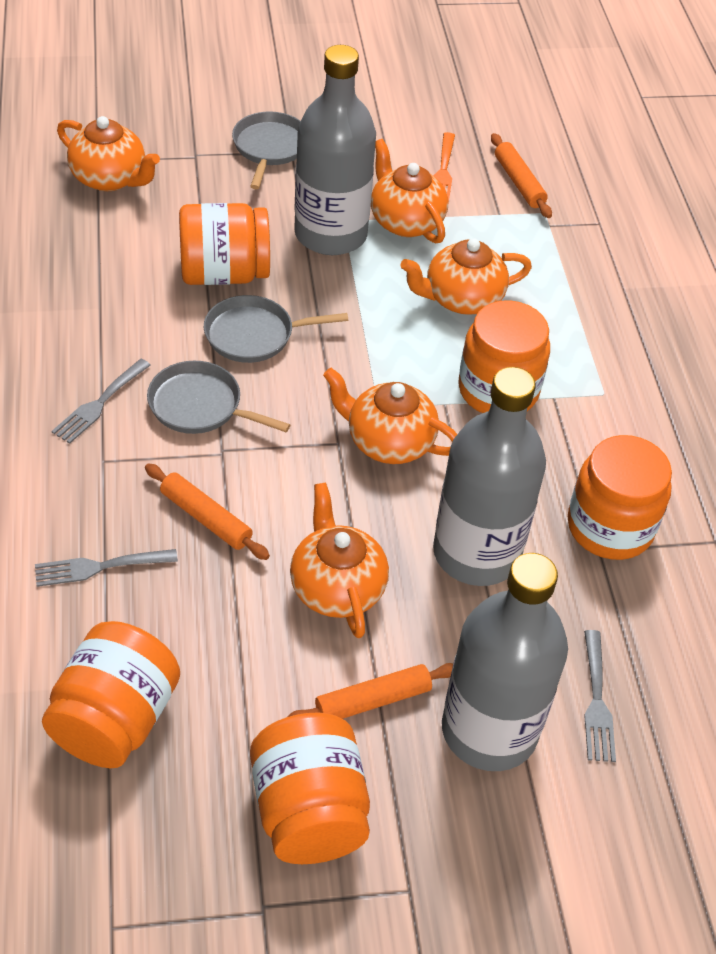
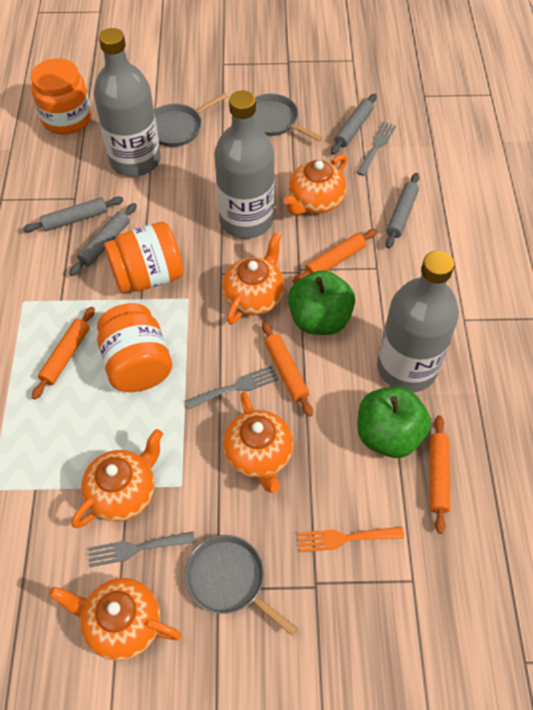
green apple: none = 0 -> [288,270,355,335] [357,386,431,458] = 2
grey rolling pin: none = 0 -> [23,197,124,233] [69,203,137,276] [331,93,377,155] [386,173,419,248] = 4
orange jar: [42,621,180,768] [179,203,270,285] [250,713,370,864] [458,300,550,413] [568,435,672,560] = 5 -> [31,58,92,135] [97,303,172,392] [104,222,183,293] = 3
orange rolling pin: [145,463,270,560] [287,663,453,719] [491,133,552,218] = 3 -> [32,307,95,399] [262,321,313,417] [293,229,377,284] [430,415,450,534] = 4

